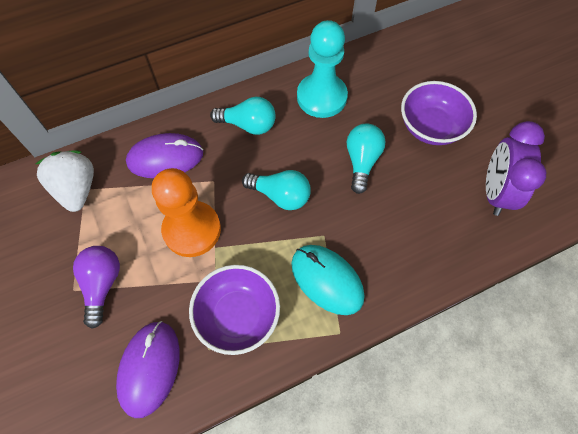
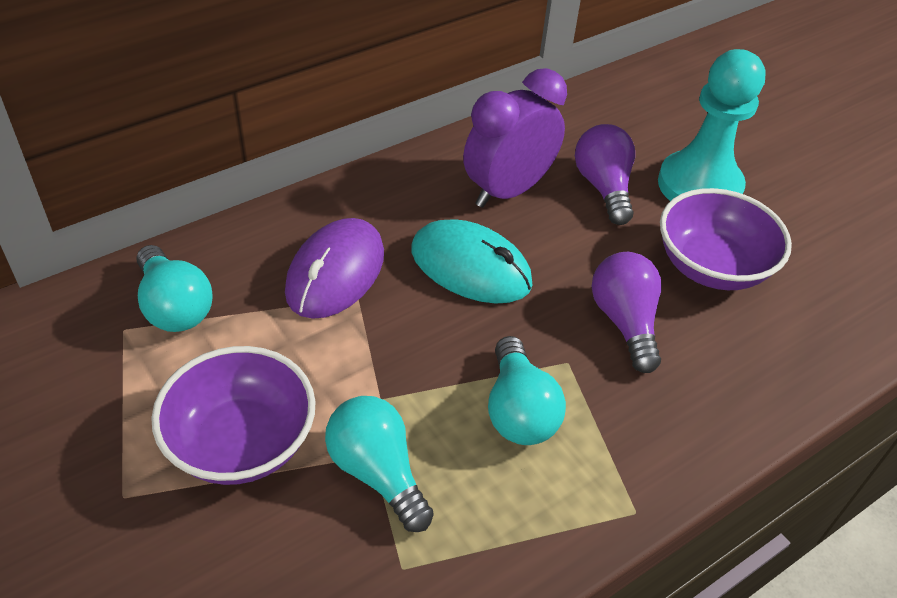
orange pawn: [152,168,221,257] = 1 -> none = 0
purple light bulb: [73,246,120,329] = 1 -> [575,124,635,225] [592,252,662,373] = 2
purple mouse: [116,321,180,418] [126,133,203,178] = 2 -> [285,218,384,319] = 1
white strawberry: [36,150,94,212] = 1 -> none = 0

